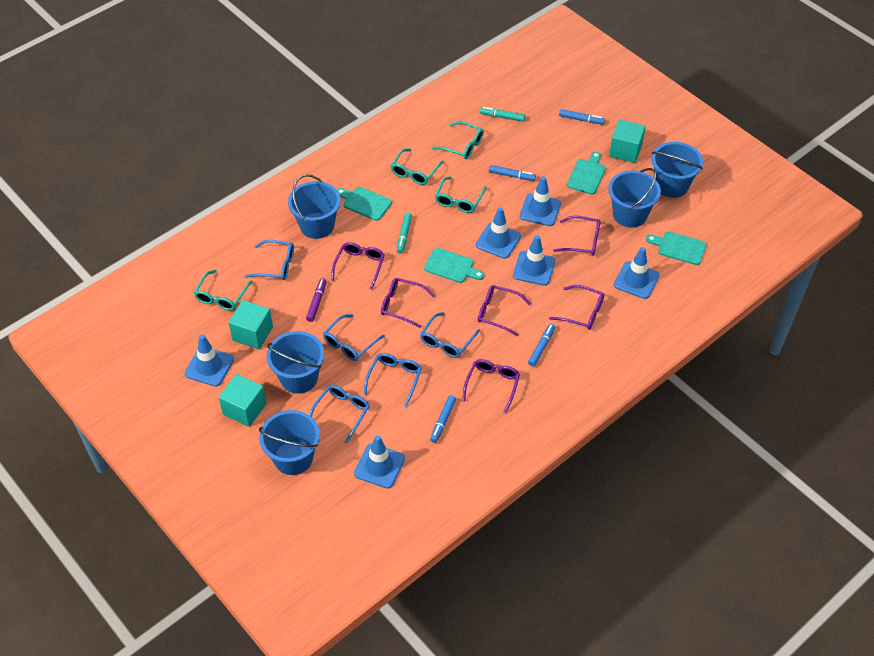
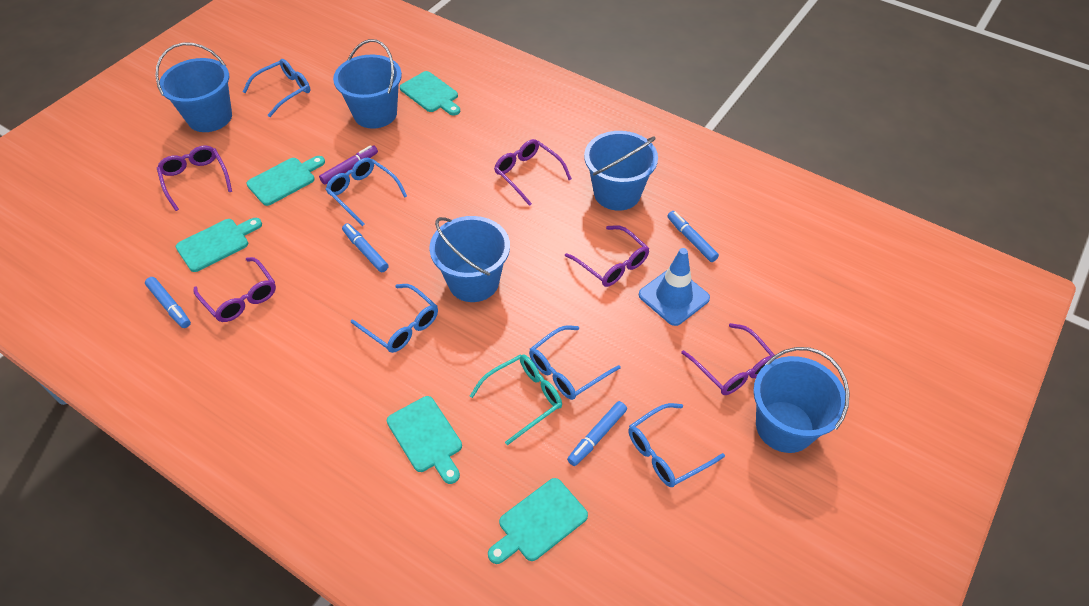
blue traffic cone: [185,334,234,387] [354,435,405,489] [476,207,521,259] [513,235,555,286] [520,176,561,226] [614,247,659,299] = 6 -> [639,248,710,326] = 1
purple glasses: [331,242,385,290] [381,278,435,328] [462,359,520,413] [478,285,531,336] [549,285,604,330] [553,215,601,256] = 6 -> [157,146,232,211] [193,257,276,322] [494,139,572,206] [565,225,650,287] [681,323,774,395] = 5
turquoise cube: [219,374,267,427] [228,300,273,349] [609,119,646,163] = 3 -> none = 0
turquoise cutting board: [337,187,392,221] [424,248,484,283] [567,152,606,194] [646,231,707,265] = 4 -> [176,218,262,272] [246,156,325,206] [387,396,462,484] [400,71,460,116] [488,478,588,564] = 5
turquoise glasses: [194,270,253,311] [391,148,444,185] [432,121,484,159] [435,176,487,213] = 4 -> [470,354,562,445] = 1
turquoise marker: [397,213,412,253] [480,107,525,121] = 2 -> none = 0

